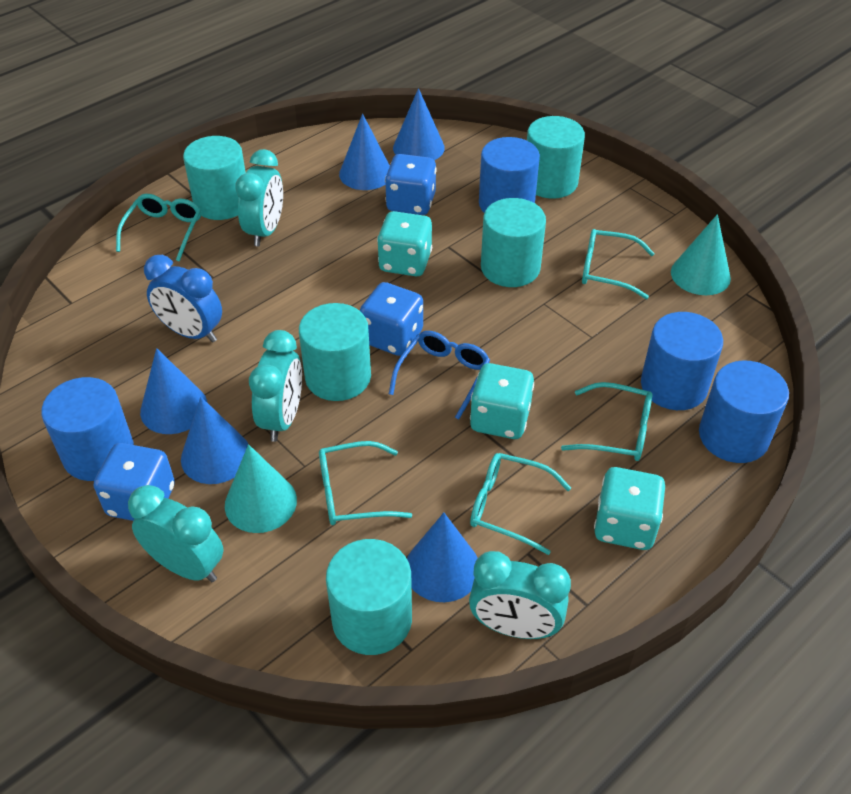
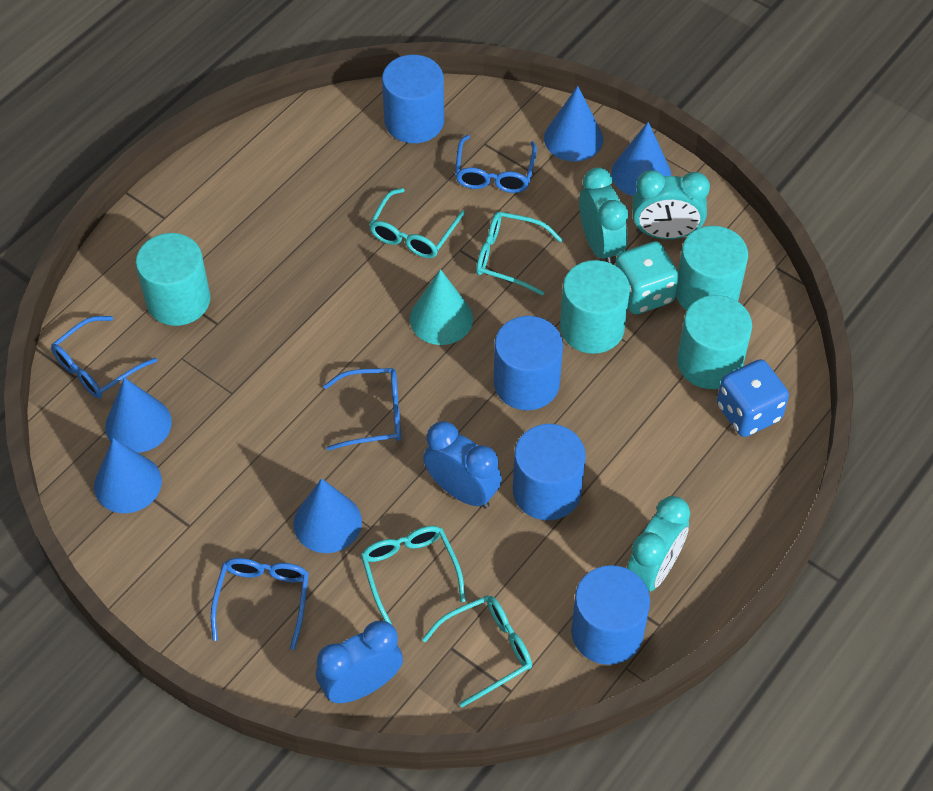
blue clock: [144,255,222,343] = 1 -> [316,621,403,703] [423,421,502,508] = 2
blue dice: [94,443,175,521] [360,282,423,356] [385,154,437,215] = 3 -> [717,359,789,437] = 1
blue glasses: [389,331,490,420] = 1 -> [51,316,157,398] [211,558,309,650] [323,368,401,451] [455,135,537,193] = 4
turquoise clock: [128,485,224,582] [235,149,283,246] [249,330,302,442] [469,551,571,639] = 4 -> [579,167,628,264] [627,496,690,591] [633,170,710,239] = 3
turquoise cone: [225,444,297,533] [671,214,731,295] = 2 -> [410,269,473,345] = 1
turquoise cylinder: [183,136,246,220] [299,303,371,401] [326,539,412,655] [481,198,546,287] [527,116,585,199] = 5 -> [136,233,211,326] [560,260,630,354] [676,226,748,311] [677,295,752,389] = 4
turquoise dice: [377,211,432,276] [470,363,534,439] [594,467,665,550] = 3 -> [615,241,679,314] = 1
turquoise glasses: [116,194,201,261] [319,441,412,525] [470,453,571,555] [561,382,652,461] [582,229,655,299] = 5 -> [361,526,466,625] [369,188,465,258] [422,595,532,707] [476,212,563,296] = 4

